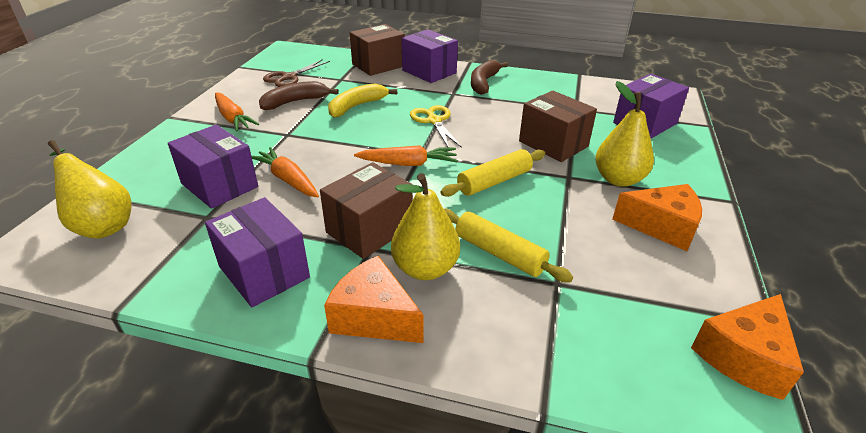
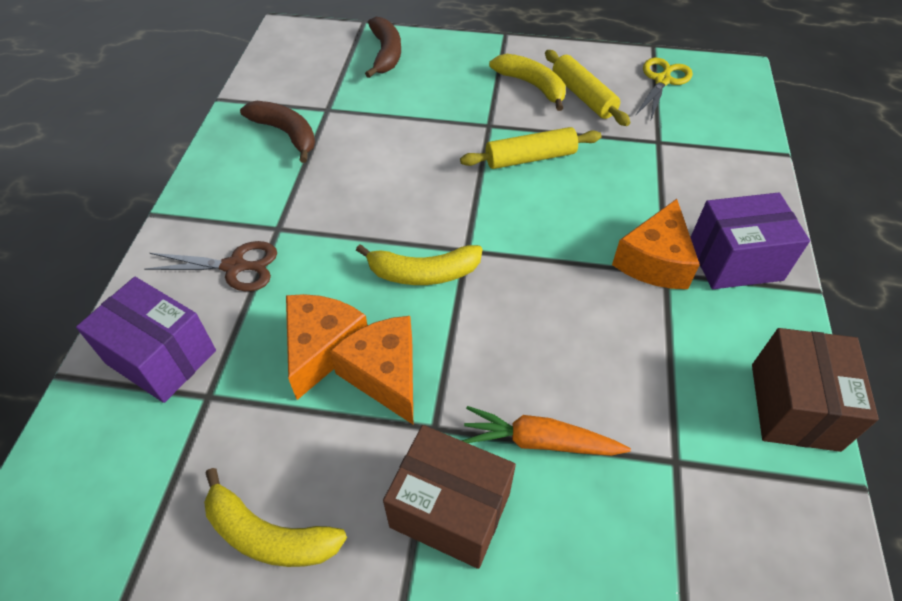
brown box: [320,162,413,259] [350,24,405,76] [519,90,597,162] = 3 -> [383,425,516,569] [752,328,879,452] = 2
orange carrot: [215,93,259,132] [252,147,319,197] [354,145,458,166] = 3 -> [462,406,631,456] = 1
purple box: [168,125,258,209] [205,197,310,307] [401,29,458,83] [613,74,689,138] = 4 -> [76,277,216,403] [690,193,810,289] = 2
yellow banana: [328,83,397,118] = 1 -> [204,468,347,567] [356,244,483,285] [489,54,566,111] = 3
yellow pear: [48,140,132,239] [391,173,460,280] [595,81,654,187] = 3 -> none = 0

